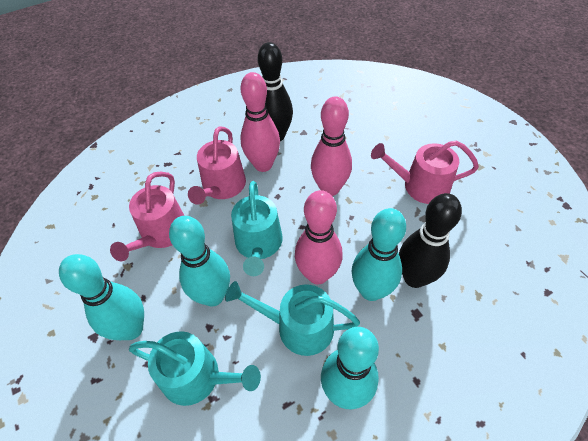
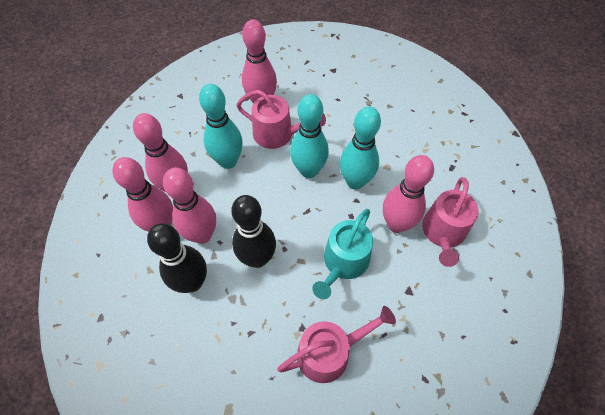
pink bowling pin: [240,72,280,172] [295,190,343,284] [311,96,352,196] = 3 -> [112,157,173,232] [133,113,188,192] [163,168,216,244] [242,19,277,103] [383,155,434,233] = 5
turquoise bowling pin: [59,254,144,340] [169,216,230,306] [321,327,379,409] [352,208,406,301] = 4 -> [199,84,243,169] [290,94,329,178] [340,107,381,190] = 3
turquoise watering can: [129,331,261,406] [225,281,360,356] [231,181,283,276] = 3 -> [312,209,373,299] = 1

